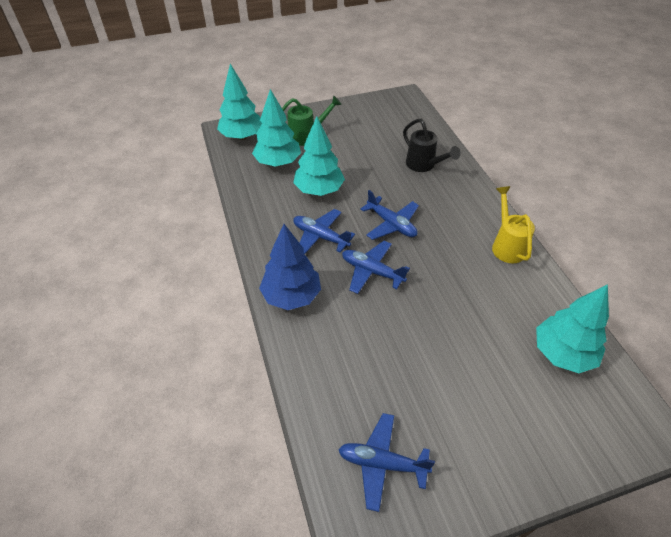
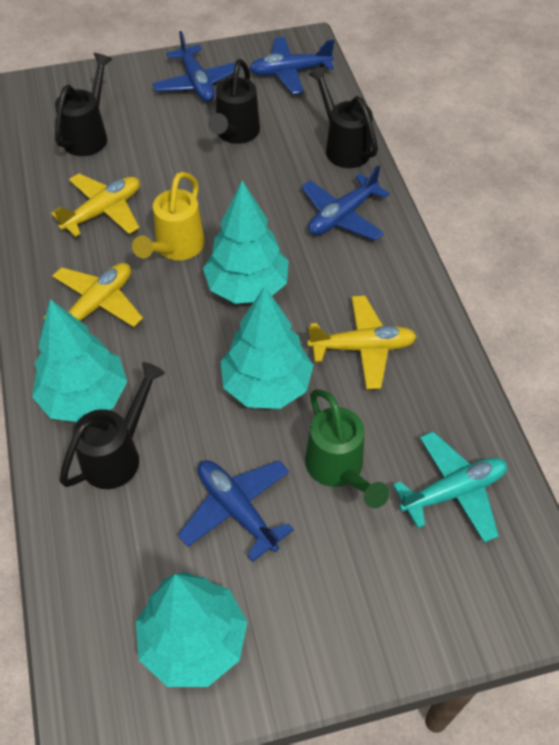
black watering can: [403,119,460,172] = 1 -> [55,53,112,156] [60,362,165,489] [208,59,260,144] [308,66,378,168] = 4
blue tree: [259,224,321,310] = 1 -> none = 0
turquoise plane: none = 0 -> [393,432,507,543] = 1
yellow plane: none = 0 -> [43,263,143,327] [51,173,140,237] [307,296,417,390] = 3

